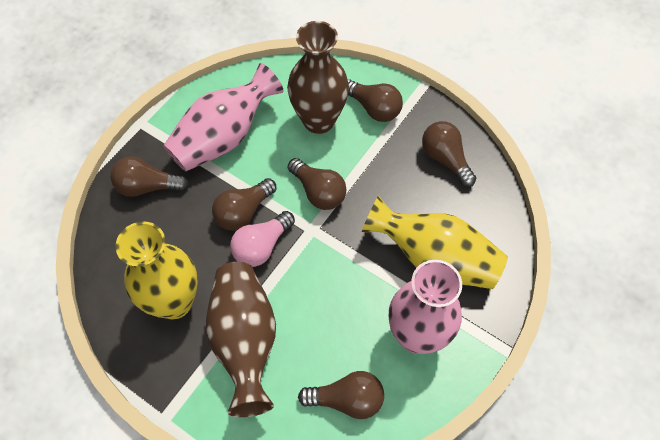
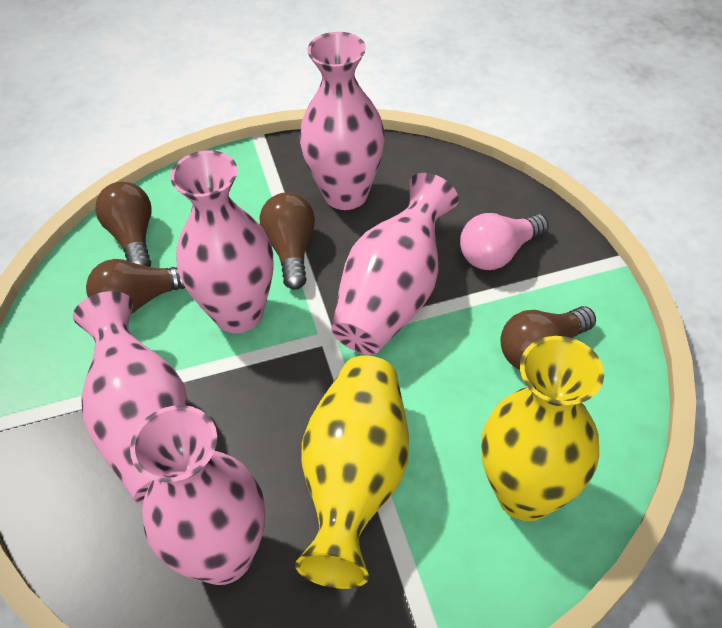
brown light bulb: [111,157,188,197] [212,178,277,231] [288,158,346,210] [298,371,384,419] [348,80,403,122] [422,121,476,187] = 6 -> [86,259,185,314] [95,182,151,267] [260,192,315,290] [500,306,596,370] = 4
brown vase: [206,262,276,417] [287,21,349,134] = 2 -> none = 0
pink vase: [163,63,283,171] [389,260,462,354] = 2 -> [73,291,190,504] [130,405,265,585] [170,151,274,333] [300,32,385,210] [331,173,459,355] = 5

